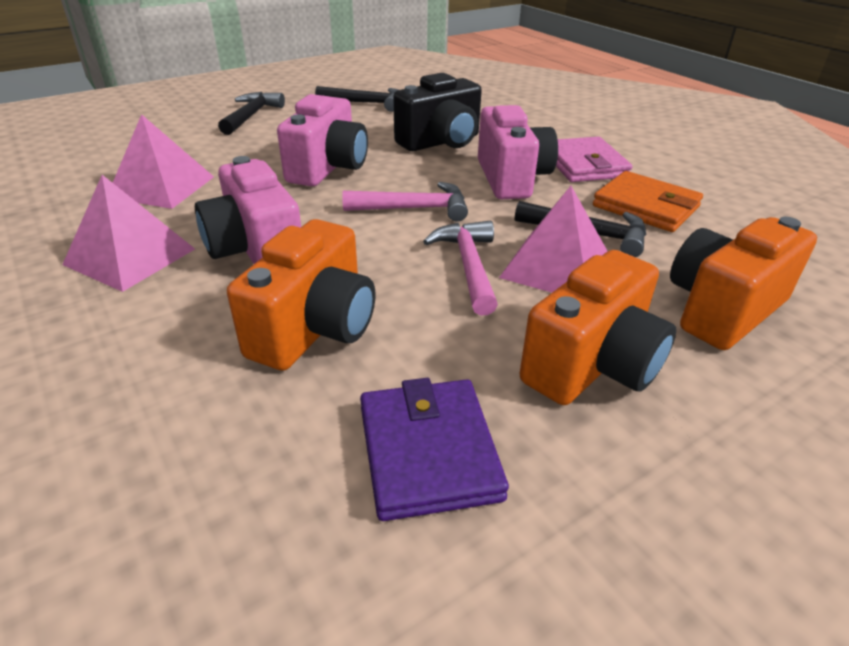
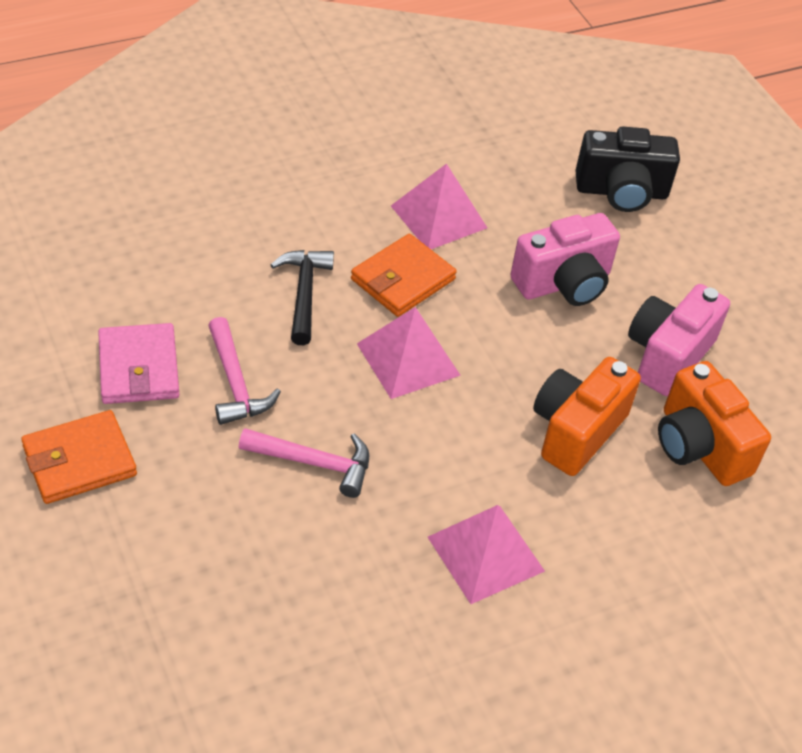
black hammer: [218,92,285,135] [315,86,398,112] [515,201,646,257] = 3 -> [271,250,334,345] = 1
orange camera: [227,219,376,371] [520,250,676,405] [670,217,817,350] = 3 -> [533,357,641,476] [658,361,771,486] = 2
orange wallet: [593,171,703,232] = 1 -> [21,410,137,504] [351,234,457,317] = 2
pink camera: [195,156,301,264] [277,94,368,186] [478,105,558,199] = 3 -> [510,213,620,306] [628,284,730,396] = 2
purple wallet: [360,378,509,521] = 1 -> none = 0

